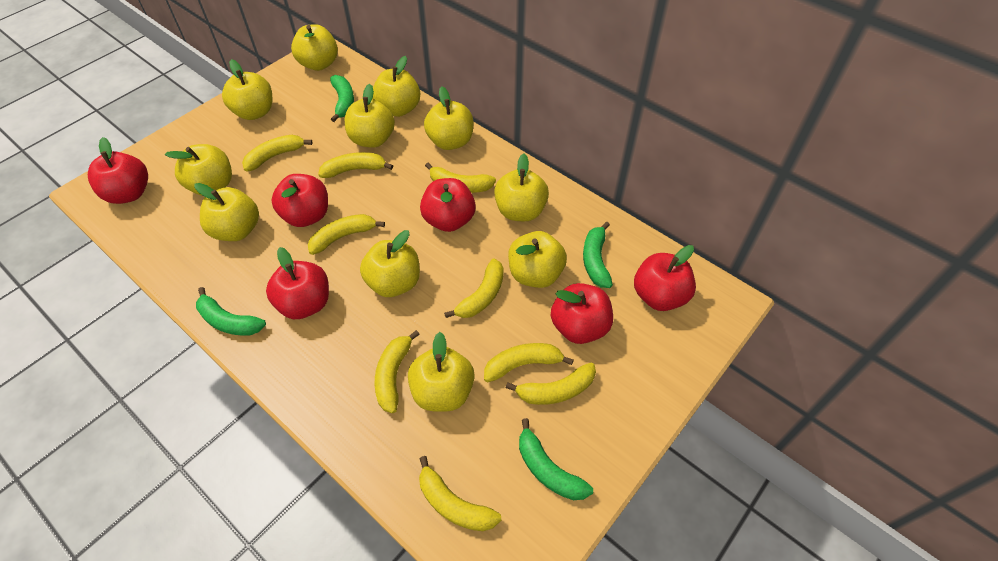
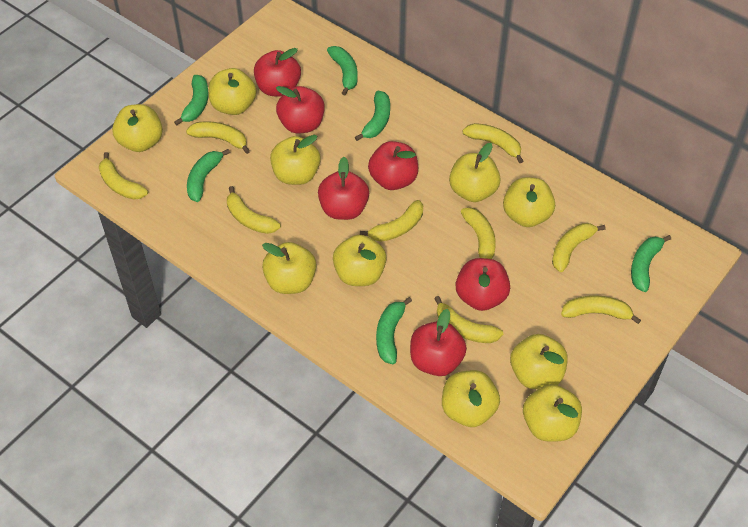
green banana: [196,287,266,336] [330,75,354,122] [519,418,593,500] [583,222,613,288] = 4 -> [174,75,209,126] [187,149,230,202] [327,46,358,95] [355,91,390,141] [376,297,412,364] [631,235,671,292] = 6
yellow apple: [165,144,232,196] [195,183,259,241] [222,59,272,120] [291,24,338,71] [345,84,395,148] [360,230,420,297] [373,56,420,117] [408,332,475,412] [424,86,473,150] [494,154,549,221] [508,231,567,288] = 11 -> [112,104,163,152] [209,68,256,115] [262,242,316,294] [270,135,321,185] [333,235,387,286] [442,370,500,427] [449,143,501,202] [503,177,555,227] [510,334,568,389] [523,384,582,442] = 10

